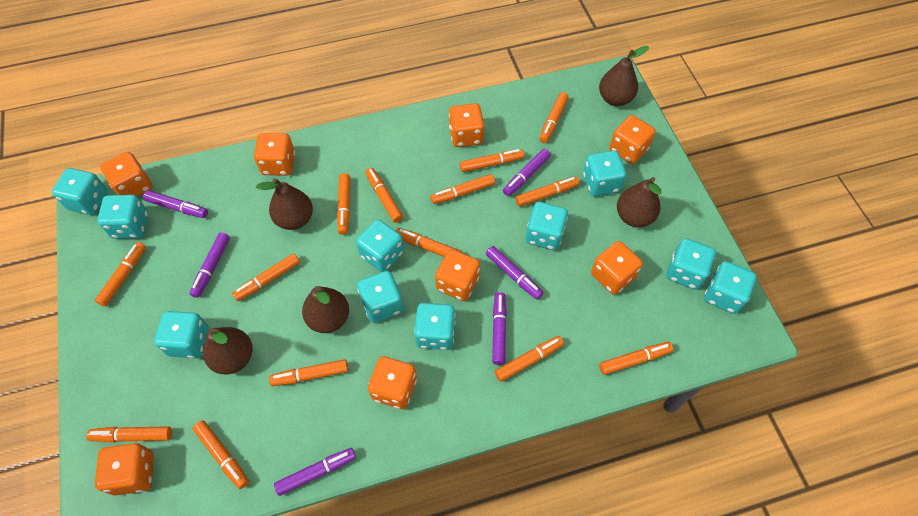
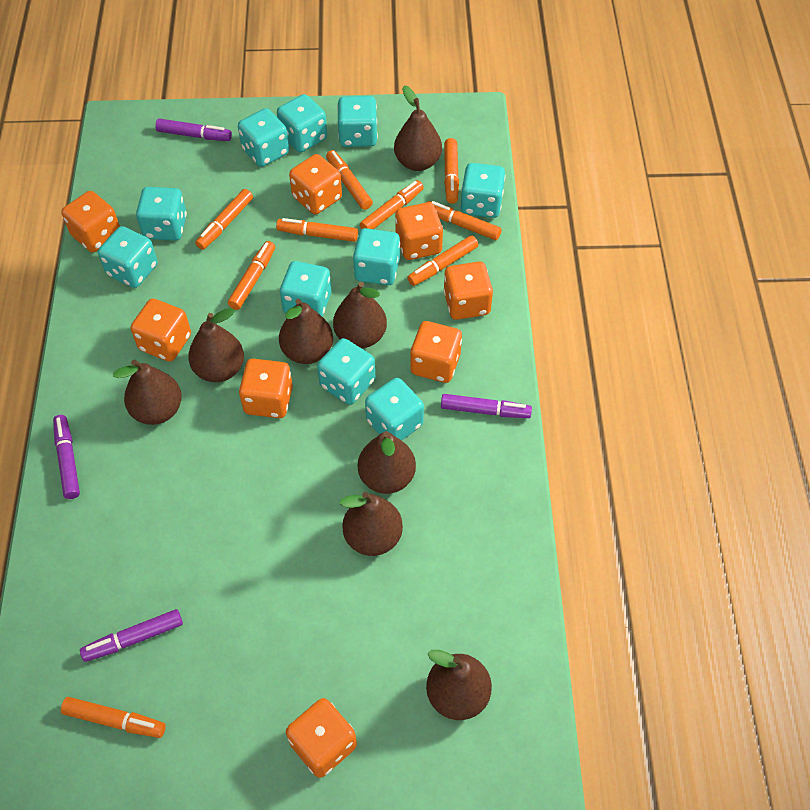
brown pear: [203,327,253,374] [256,178,313,230] [302,286,349,333] [599,46,649,106] [617,177,661,227] = 5 -> [113,359,182,425] [188,308,244,382] [279,299,333,364] [333,282,387,348] [340,492,403,556] [358,431,416,494] [394,85,442,171] [426,650,492,720] = 8
orange marker: [86,426,172,442] [95,242,146,307] [193,420,249,489] [232,253,300,301] [269,359,348,386] [337,173,350,235] [365,168,403,223] [396,228,461,257] [430,174,495,204] [460,149,524,172] [495,336,564,382] [515,176,579,207] [539,92,569,143] [599,342,673,375] = 14 -> [61,697,166,738] [195,189,253,250] [228,241,275,310] [276,218,358,242] [326,150,373,210] [360,180,424,229] [407,235,478,286] [428,201,502,240] [444,138,459,204] = 9
purple marker: [143,190,208,218] [189,232,230,298] [274,448,356,496] [486,246,543,300] [492,292,507,365] [503,149,551,196] = 6 -> [53,415,80,499] [80,609,183,662] [155,119,232,141] [441,394,532,418] = 4

